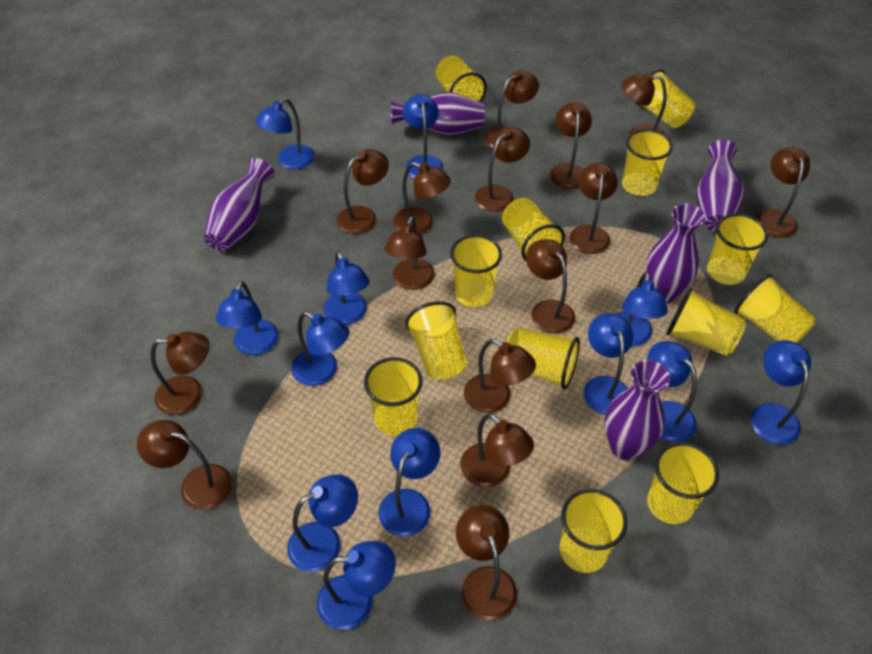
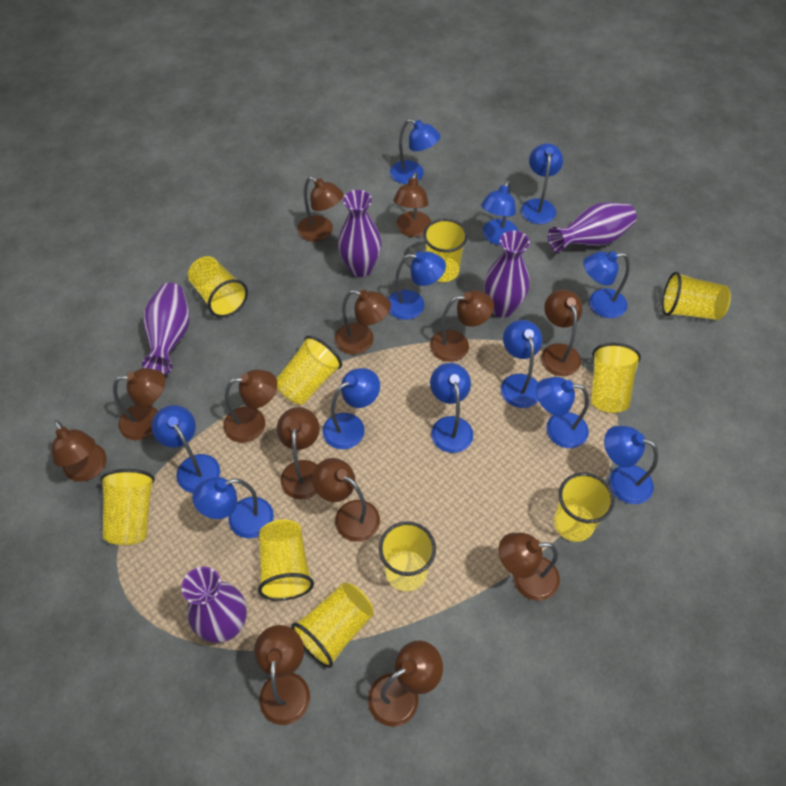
brown lamp: [137,420,232,510] [150,332,210,415] [337,149,389,234] [385,216,435,290] [393,162,451,234] [456,505,517,620] [460,413,534,487] [464,339,536,413] [475,127,530,212] [485,70,539,148] [526,239,575,334] [550,102,592,189] [570,163,618,254] [622,72,667,134] [757,147,810,238] = 15 -> [51,420,107,482] [113,368,165,440] [223,369,277,443] [254,625,310,725] [277,407,320,499] [297,176,344,242] [312,458,380,542] [335,290,391,354] [368,641,443,727] [393,172,431,237] [430,290,494,362] [499,533,560,601] [541,289,583,376] = 13
yellow cup: [364,357,423,436] [406,301,467,380] [436,55,487,102] [450,235,502,307] [502,198,565,261] [507,327,580,389] [560,489,628,573] [622,129,673,196] [636,69,695,128] [647,442,719,524] [667,288,746,356] [707,214,768,285] [734,274,816,343] = 13 -> [100,469,155,545] [188,256,248,317] [258,519,314,601] [276,336,342,405] [291,582,374,668] [379,521,436,592] [423,219,468,282] [554,473,614,542] [591,343,641,413] [662,272,731,320] = 10

